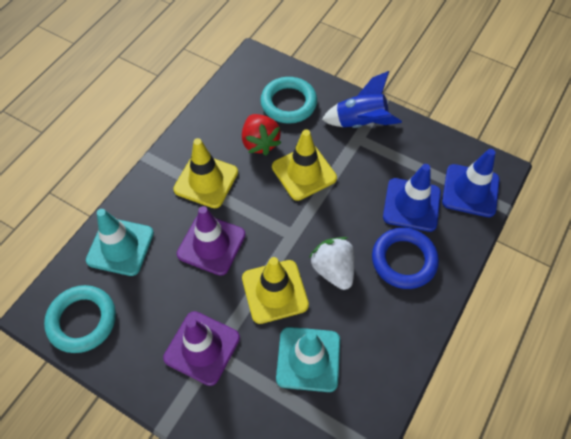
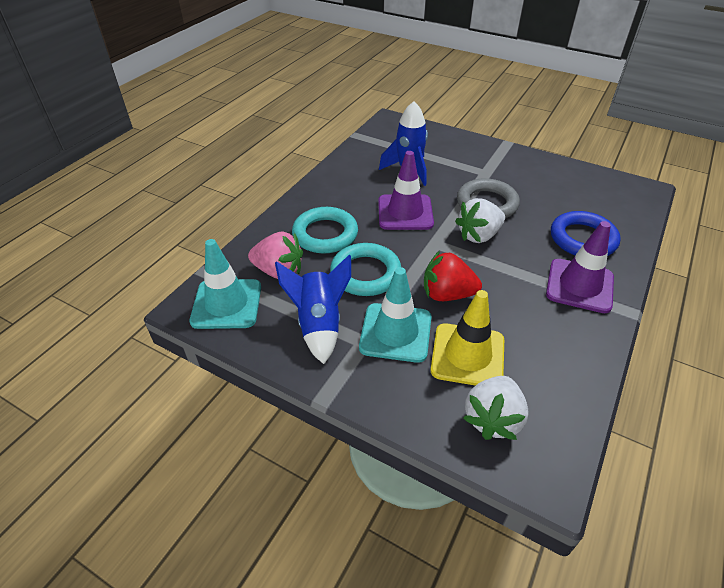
blue rocket: [322,71,402,128] = 1 -> [275,255,351,364] [379,101,428,186] = 2
blue traffic cone: [383,164,441,232] [442,149,500,217] = 2 -> none = 0
grey ring: none = 0 -> [457,178,520,218] = 1
pink strawberry: none = 0 -> [248,232,303,279] = 1
white strawberry: [309,237,355,290] = 1 -> [455,198,505,243] [463,376,529,440] = 2
yellow traffic cone: [173,138,238,208] [242,257,309,324] [272,130,337,201] = 3 -> [431,290,504,386] = 1

